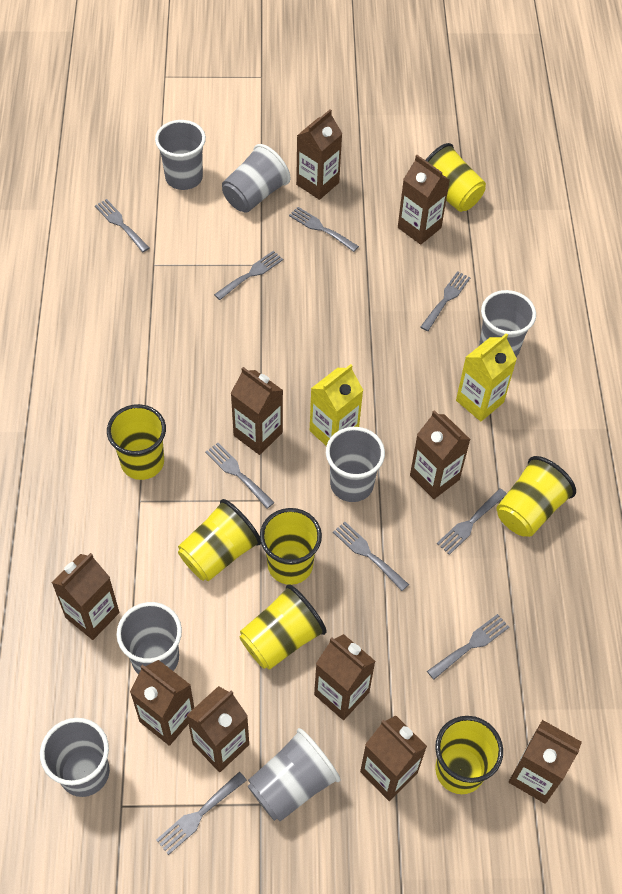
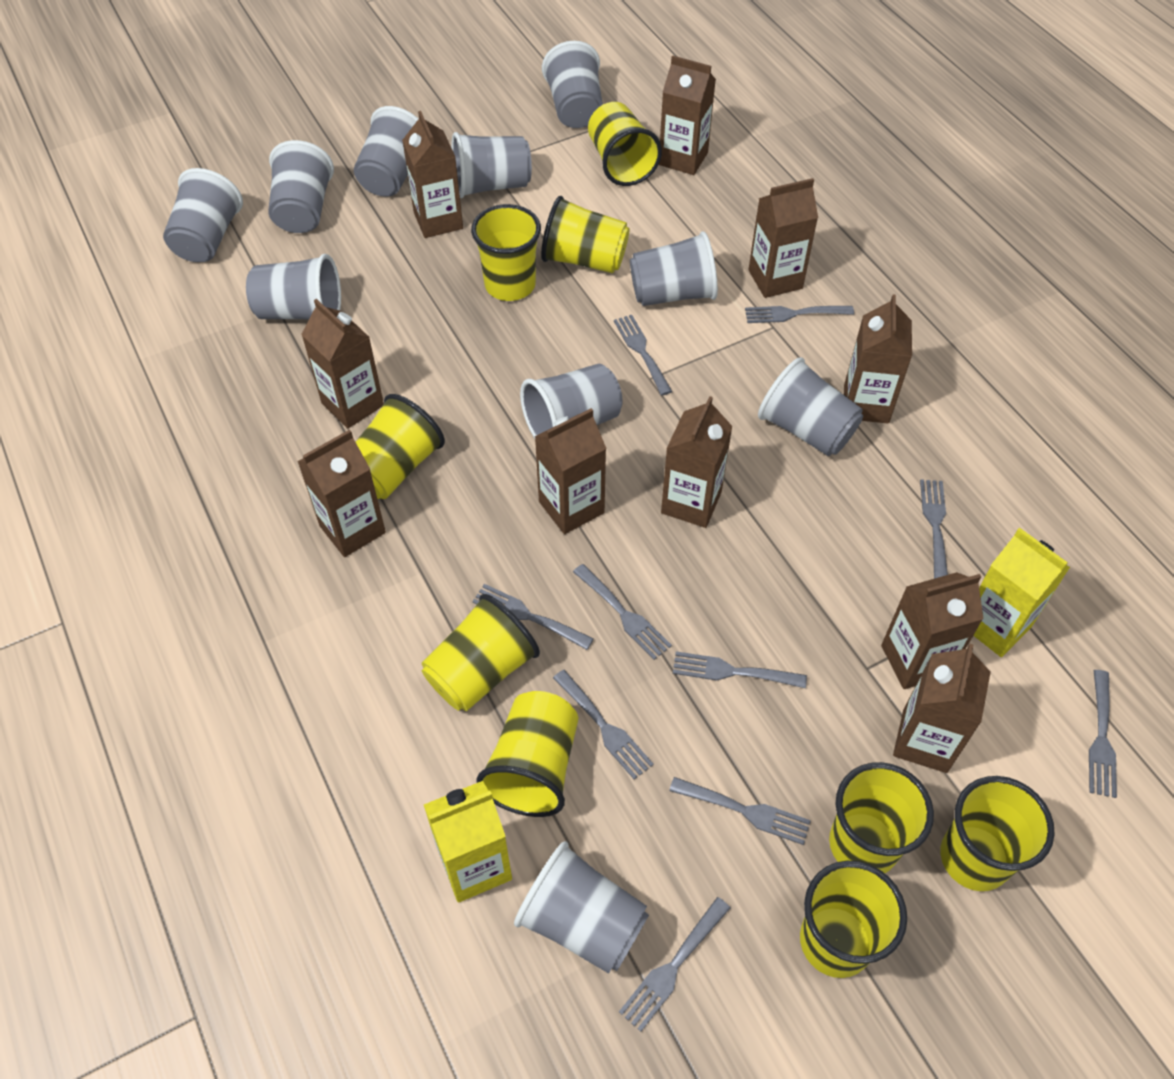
grey cup: [40,718,110,797] [117,602,182,674] [155,120,206,190] [222,144,290,213] [248,728,340,821] [326,427,385,502] [479,290,536,357] = 7 -> [163,168,243,262] [246,254,341,320] [268,140,334,233] [354,106,418,197] [451,132,532,198] [514,841,649,974] [520,364,622,438] [542,41,603,128] [630,231,718,306] [758,357,863,456] = 10
grey fork: [95,199,149,252] [156,772,247,855] [205,443,274,509] [214,250,283,300] [289,207,359,252] [333,522,409,591] [421,271,471,331] [427,614,509,679] [437,488,507,555] = 9 -> [472,584,594,650] [553,670,654,780] [573,564,672,660] [614,315,672,396] [619,897,730,1032] [669,777,811,845] [673,651,807,689] [745,306,854,323] [920,480,948,579] [1089,670,1117,798] = 10
yellow cup: [107,404,166,480] [178,499,261,581] [240,584,327,670] [260,508,322,585] [426,143,486,212] [435,716,503,794] [497,456,576,537] = 7 -> [356,394,445,499] [421,594,540,711] [471,204,541,301] [476,691,578,817] [541,196,630,273] [588,102,662,186] [800,861,907,978] [829,762,934,873] [940,776,1055,891] = 9

